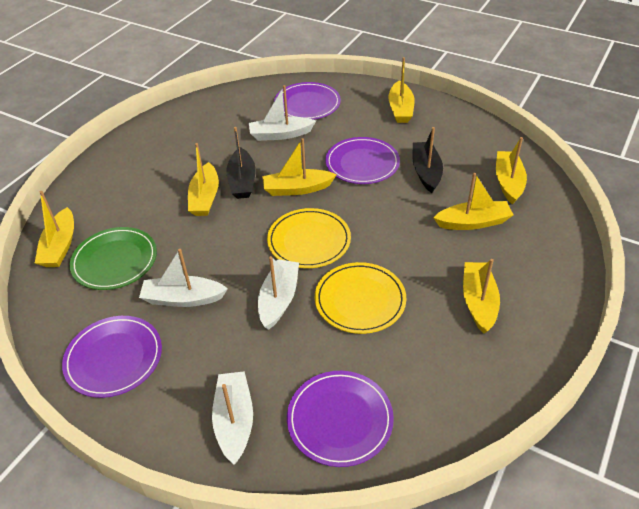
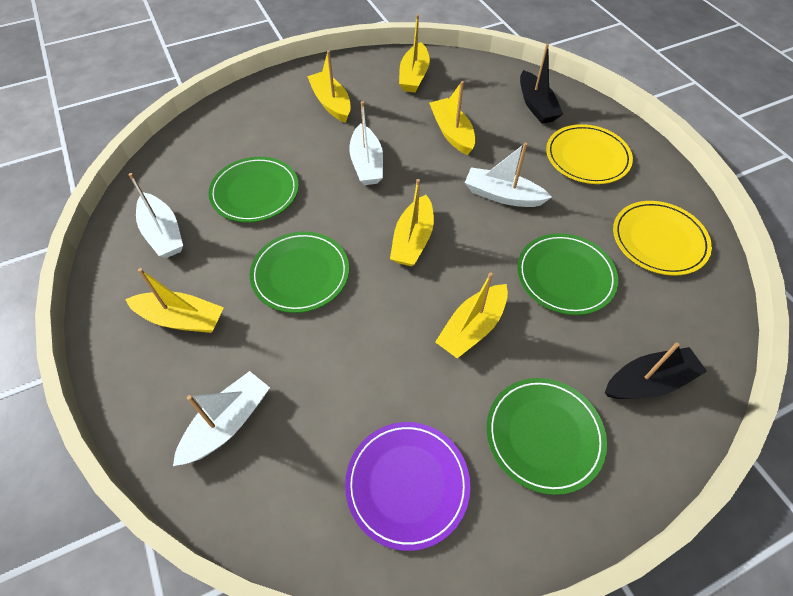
green plate: [70,227,157,290] = 1 -> [208,157,299,223] [250,232,349,313] [486,378,607,495] [517,233,618,315] = 4
purple plate: [62,316,162,398] [274,82,341,120] [287,371,394,467] [325,137,400,184] = 4 -> [345,422,470,551] = 1
yellow boat: [35,191,74,267] [188,143,219,216] [262,138,337,196] [388,57,415,123] [433,173,513,230] [463,259,500,334] [496,137,527,205] = 7 -> [125,268,224,333] [307,51,351,123] [390,179,434,266] [399,14,430,93] [429,81,475,155] [435,272,508,358] = 6

